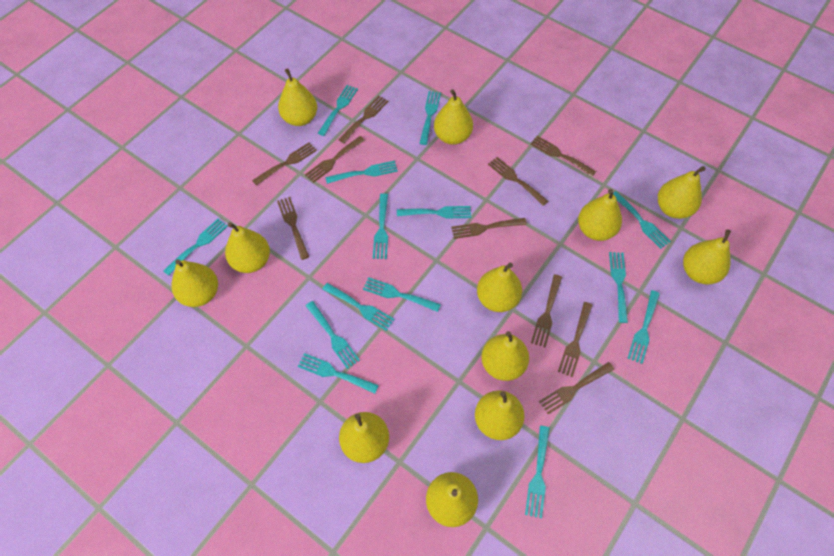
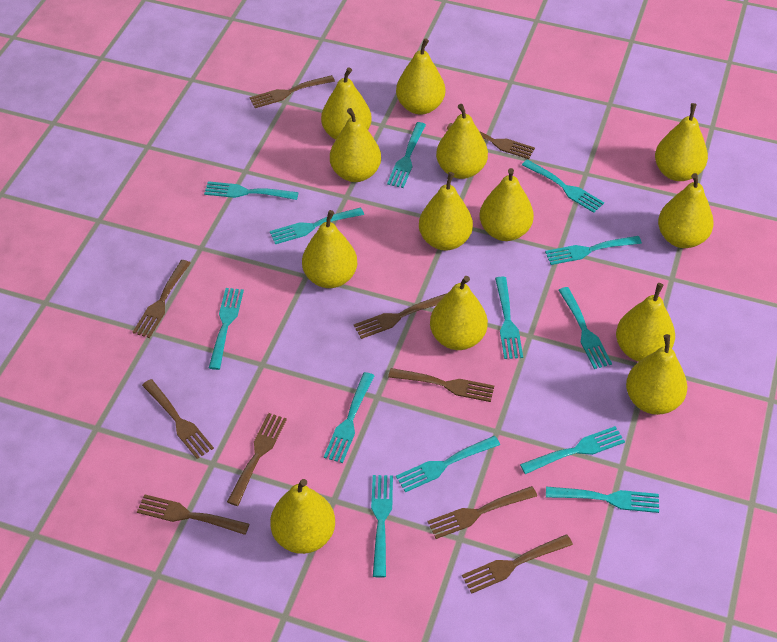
turquoise fork: [163,219,228,276] [297,353,379,394] [306,301,360,369] [318,85,358,136] [322,283,395,331] [325,160,398,184] [363,277,441,312] [373,193,388,259] [397,206,471,219] [419,91,441,145] [525,426,550,518] [609,252,628,323] [613,191,671,249] [628,290,660,364] = 14 -> [204,181,299,200] [209,288,244,370] [270,207,364,244] [324,372,374,463] [371,475,393,578] [387,122,426,188] [396,436,500,492] [495,277,523,359] [520,426,625,474] [522,160,604,213] [545,236,642,265] [546,487,659,513] [559,287,612,369] = 13
yellow pear: [171,259,218,307] [225,222,270,273] [278,68,317,126] [339,412,389,463] [426,472,478,527] [434,89,473,145] [475,390,525,440] [477,263,522,312] [481,331,529,381] [578,189,622,241] [658,166,706,219] [683,229,731,284] = 12 -> [270,479,335,554] [302,210,357,288] [321,67,372,140] [330,108,381,182] [396,38,445,114] [419,172,473,251] [430,276,488,350] [436,104,488,179] [480,168,534,241] [616,283,675,362] [626,334,687,415] [655,103,708,181] [658,173,714,248] = 13

